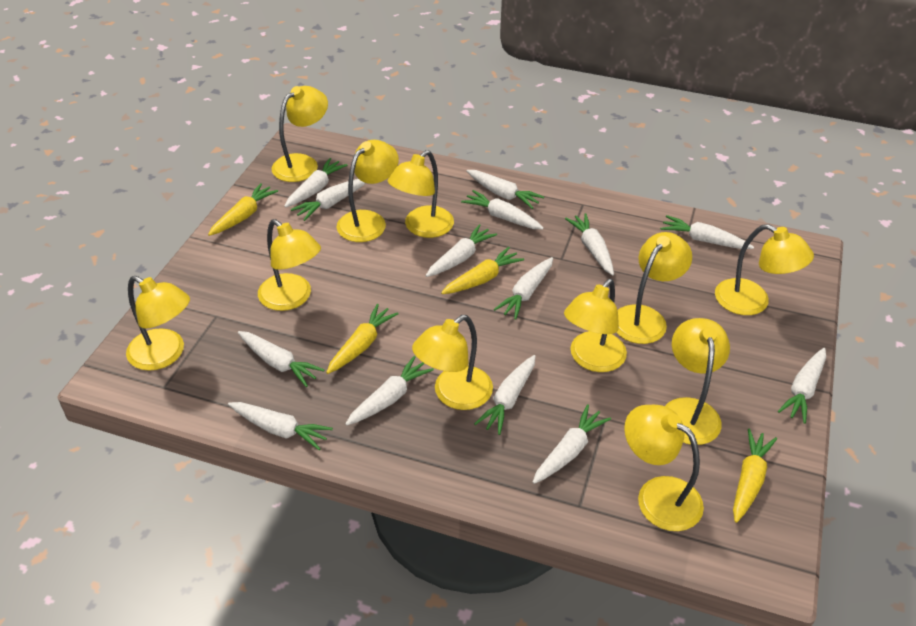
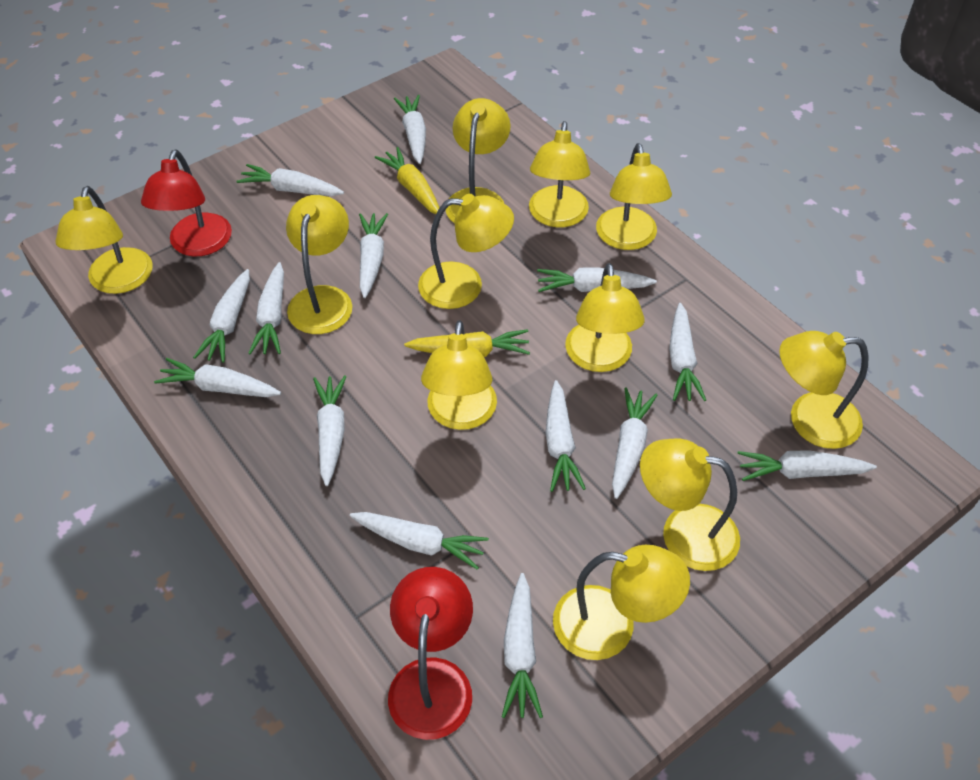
red lamp: none = 0 -> [141,150,232,257] [388,567,473,740] = 2
yellow carrot: [208,183,278,236] [326,304,398,374] [441,247,524,294] [733,428,777,523] = 4 -> [375,147,439,214] [404,329,530,357] = 2

